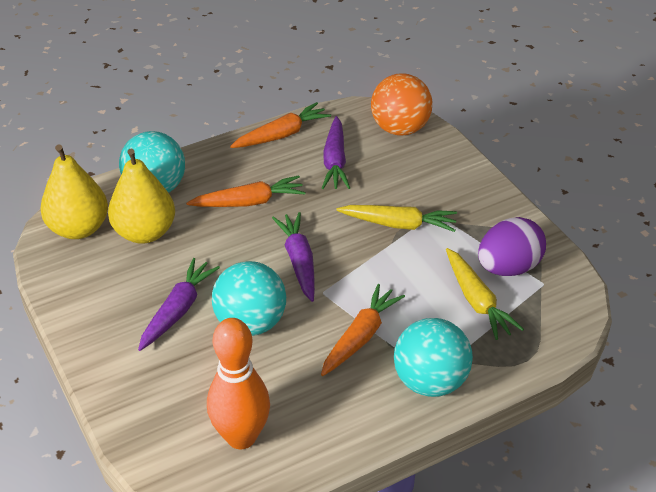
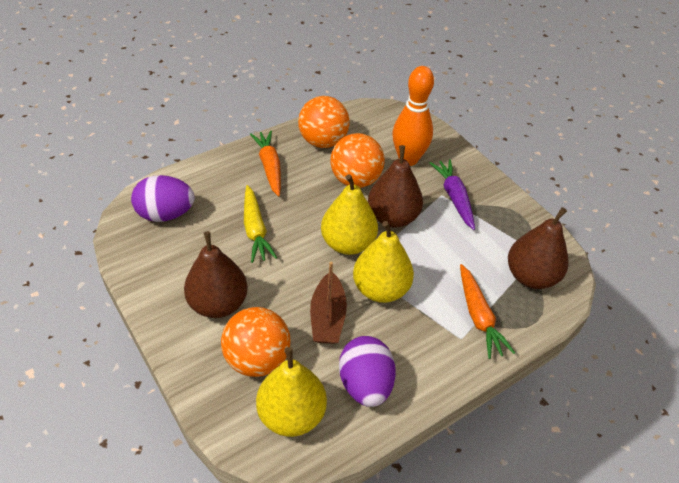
brown boat: none = 0 -> [310,262,347,344] = 1
brown pear: none = 0 -> [184,231,248,318] [368,145,423,228] [508,207,569,289] = 3
orange ball: [371,74,432,135] = 1 -> [221,307,290,377] [298,96,350,148] [330,133,385,188] = 3
orange carrot: [186,175,306,207] [230,102,331,148] [321,284,405,376] = 3 -> [250,131,281,197] [460,264,515,359] = 2
purple carrot: [138,258,220,351] [272,212,315,302] [322,116,350,189] = 3 -> [430,159,475,230] = 1
purple egg: [478,217,546,276] = 1 -> [131,175,195,222] [339,336,396,407] = 2
turquoise ball: [119,131,185,193] [212,261,286,336] [394,318,473,397] = 3 -> none = 0
yellow carrot: [336,205,457,232] [446,248,524,340] = 2 -> [244,185,277,263] = 1
yellow pear: [40,144,108,239] [108,149,175,244] = 2 -> [256,347,327,437] [321,174,378,255] [353,221,414,303] = 3

